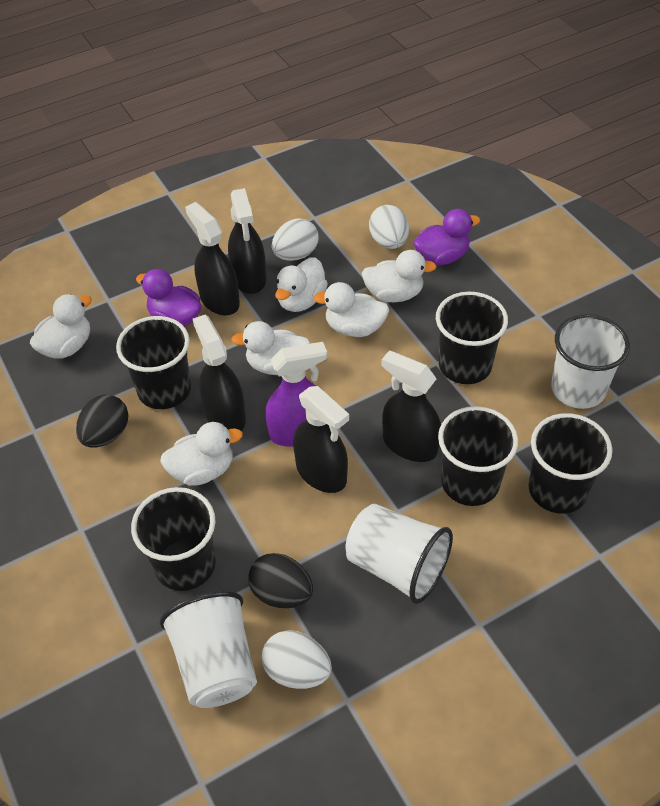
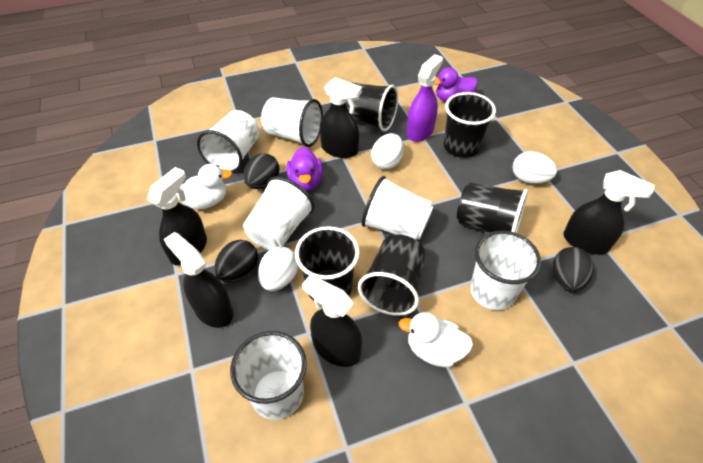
black egg: [76,395,128,447] [248,553,313,608] = 2 -> [214,240,258,282] [243,153,279,189] [553,247,594,292] = 3
white cup: [160,591,257,708] [345,504,453,604] [551,314,630,409] = 3 -> [197,110,260,173] [230,331,307,420] [243,176,315,250] [261,97,323,147] [361,176,433,240] [470,231,541,310] = 6
white duck: [30,294,92,359] [160,422,243,486] [231,321,311,375] [275,257,328,312] [313,282,389,337] [362,250,437,302] = 6 -> [176,164,232,210] [399,312,473,367] = 2

